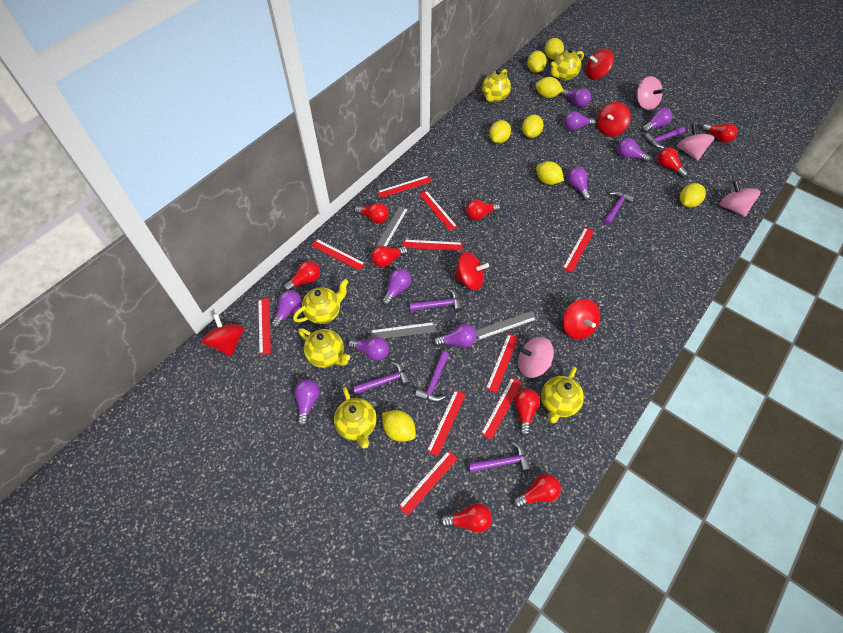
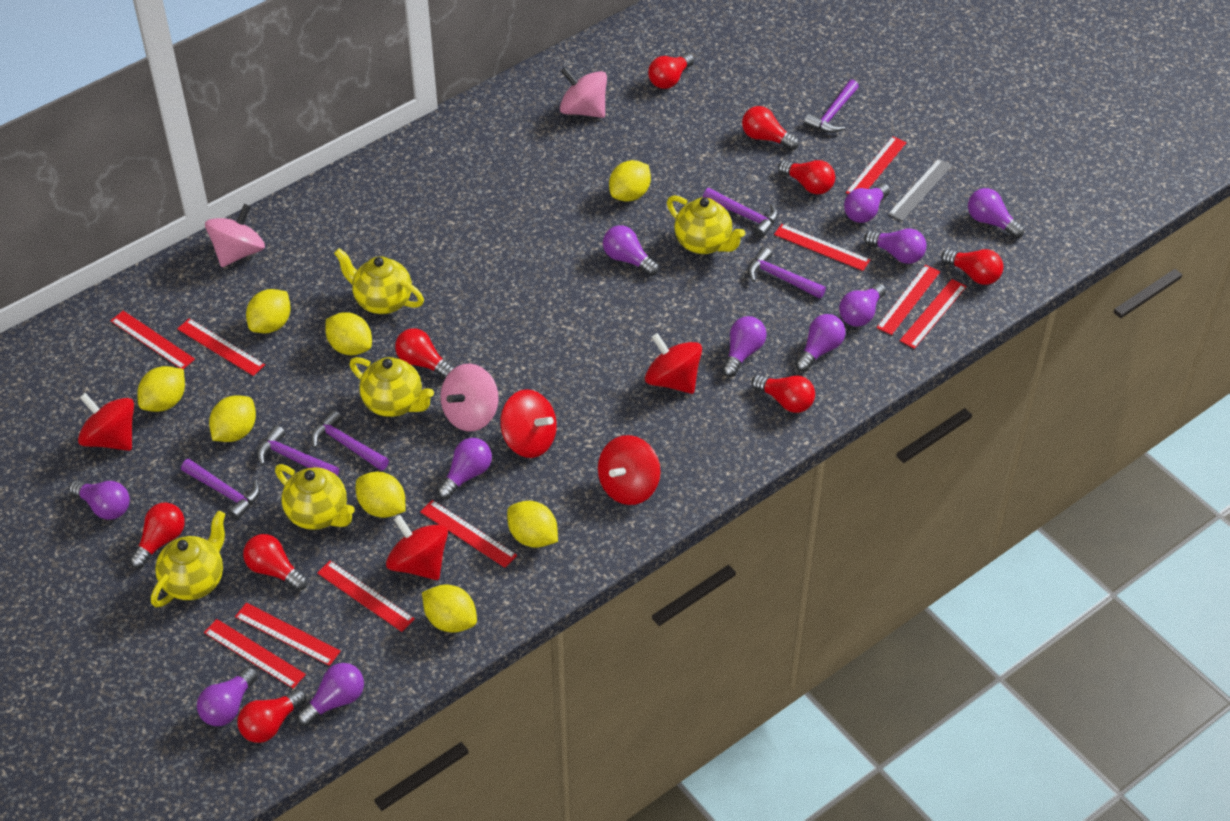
grey ruler: [370,322,436,339] [376,206,408,247] [475,311,537,340] = 3 -> [888,158,952,221] = 1
pink spinning top: [518,337,554,378] [637,76,664,110] [677,124,715,161] [720,180,760,217] = 4 -> [205,204,265,267] [440,364,499,431] [560,67,607,118] = 3
purple light bulb: [271,290,302,329] [294,379,320,427] [348,337,389,361] [382,269,411,305] [433,324,477,347] [561,88,591,107] [564,111,595,131] [567,167,591,201] [617,138,651,162] [642,108,672,133] = 10 -> [69,480,130,520] [197,667,258,726] [297,663,364,726] [437,438,492,499] [603,225,659,276] [722,316,767,377] [795,314,845,372] [839,283,886,327] [844,183,890,223] [864,228,926,264] [968,188,1024,238] = 11
yellow teapot: [293,279,349,324] [298,328,350,368] [334,387,377,449] [482,69,511,102] [541,367,584,424] [551,48,584,81] = 6 -> [151,511,225,607] [275,464,355,530] [334,248,424,314] [350,357,434,417] [667,195,745,254] = 5

